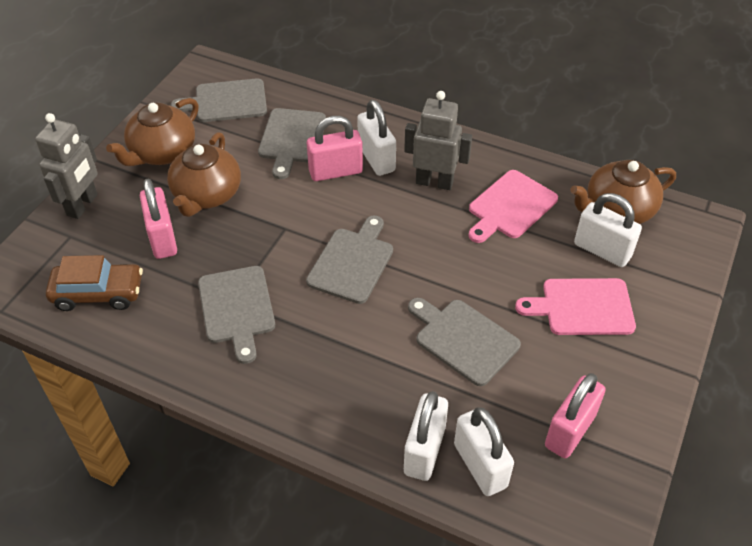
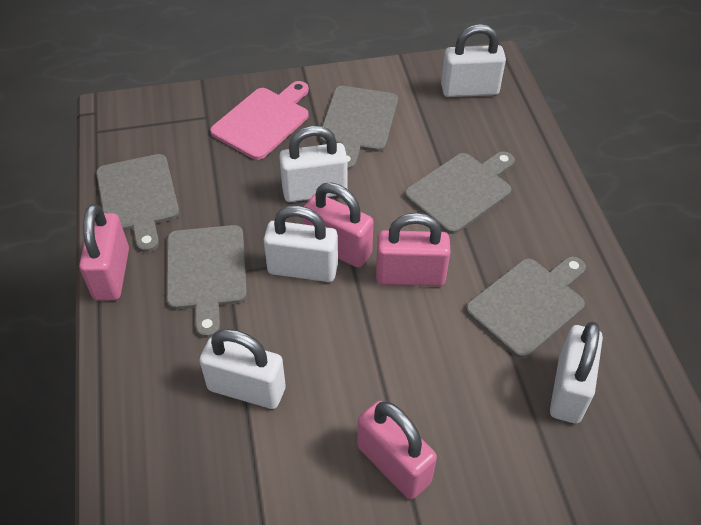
brown car: [46,255,143,311] = 1 -> none = 0
brown teapot: [106,98,199,166] [167,132,241,217] [570,160,676,224] = 3 -> none = 0
grey robot: [35,113,98,219] [404,91,472,190] = 2 -> none = 0
pink cutting board: [469,170,558,243] [515,278,636,335] = 2 -> [210,81,309,160] = 1
pink padlock: [140,179,177,259] [307,116,363,181] [545,373,606,458] = 3 -> [79,204,129,301] [303,183,374,268] [357,401,437,500] [376,213,450,286] = 4
white padlock: [357,100,396,176] [404,391,448,481] [454,407,514,496] [574,193,642,267] = 4 -> [199,329,286,409] [264,206,338,282] [279,126,348,202] [441,24,506,97] [550,322,603,423] = 5

